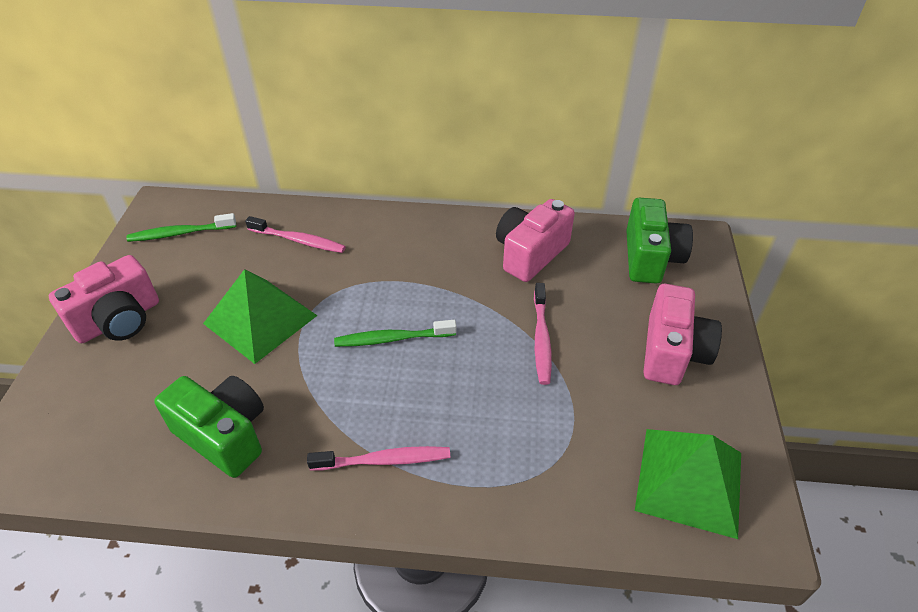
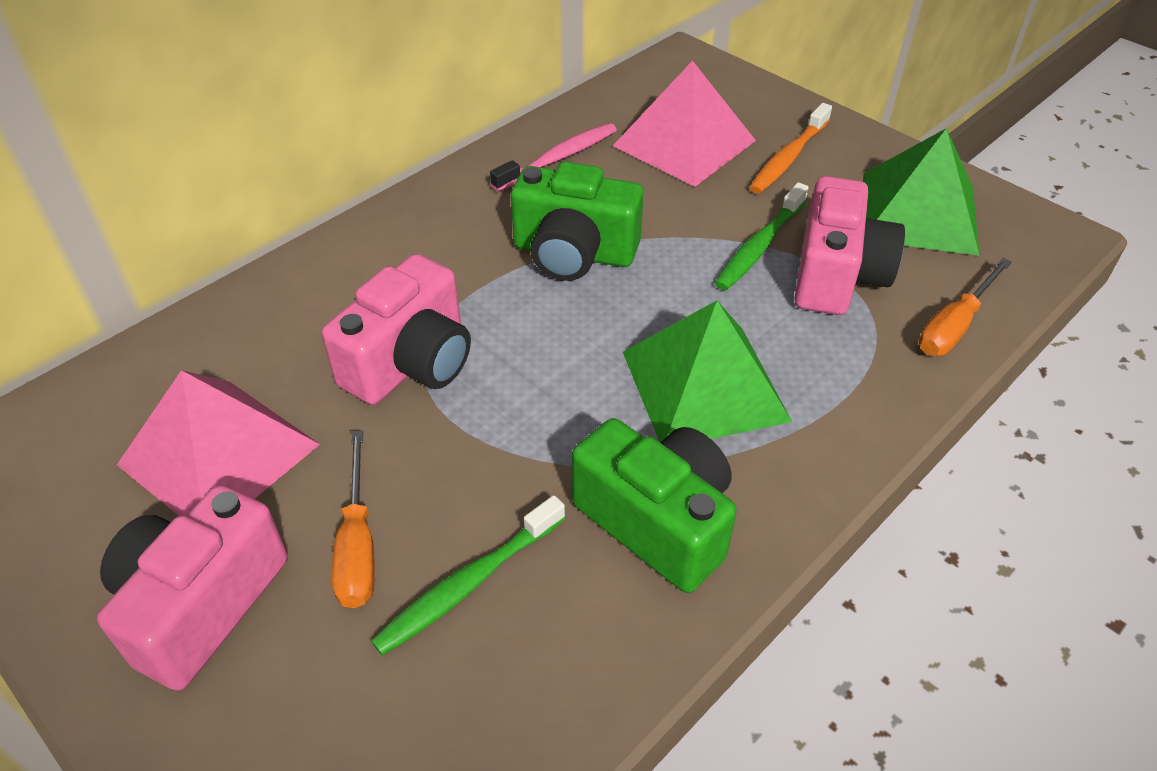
orange screwdriver: none = 0 -> [332,430,375,608] [919,258,1012,356] = 2
orange toothbrush: none = 0 -> [749,103,832,193] = 1
pink pyramid: none = 0 -> [117,370,320,516] [613,60,756,187] = 2
pink toothbrush: [245,216,346,253] [307,446,450,470] [534,283,552,385] = 3 -> [490,123,617,192] = 1

